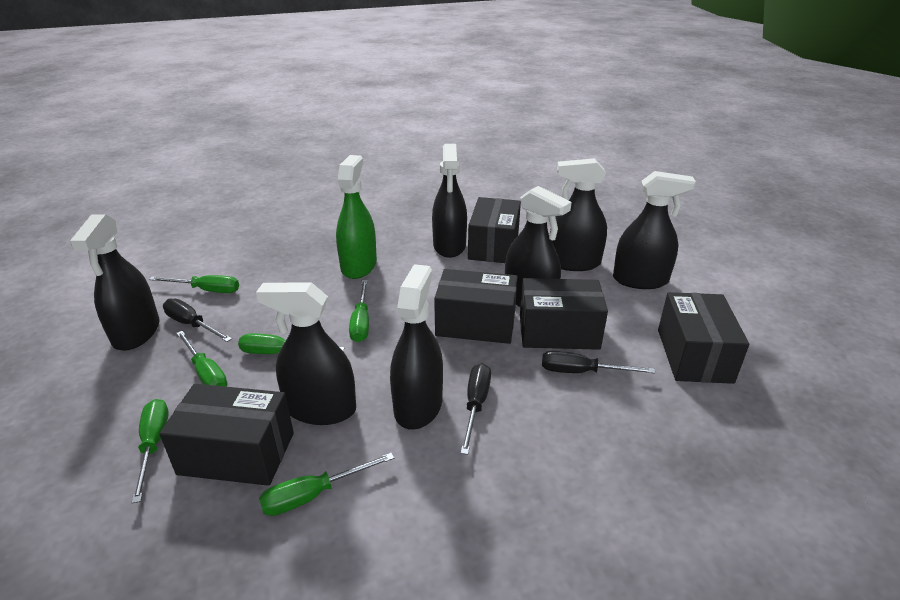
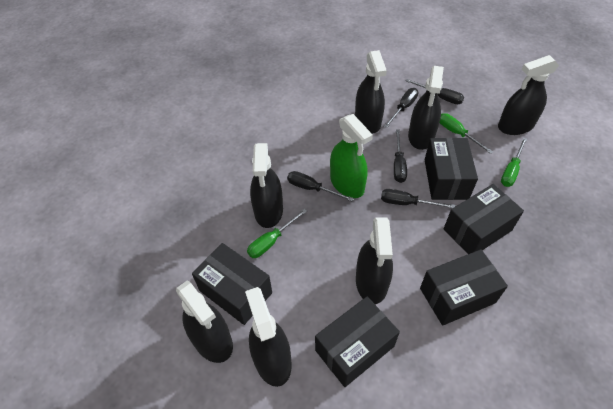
black screwdriver: [163,298,232,342] [460,363,491,455] [542,351,655,374] = 3 -> [287,171,354,201] [381,189,455,208] [384,88,418,128] [394,130,407,183] [406,79,464,104] = 5
green screwdriver: [131,399,169,503] [149,275,239,293] [176,331,227,387] [238,333,345,354] [259,453,394,516] [349,280,369,342] = 6 -> [247,208,307,258] [440,113,493,154] [501,138,527,187] = 3

